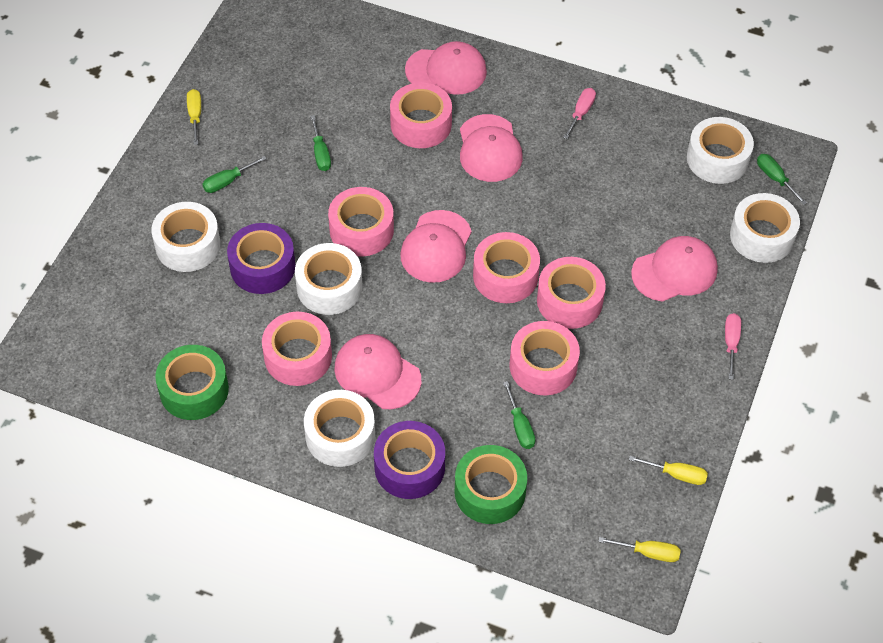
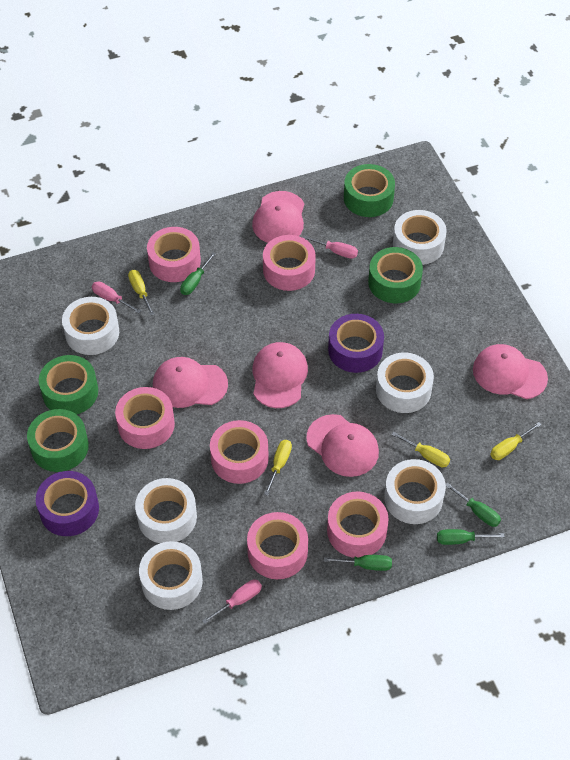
green tape: [155,345,229,420] [454,445,527,524] = 2 -> [27,409,89,472] [39,355,98,414] [344,164,395,217] [368,247,423,303] = 4
pink screwdriver: [563,88,596,139] [725,313,741,380] = 2 -> [92,281,141,313] [202,580,262,624] [303,236,358,259] = 3
white tape: [151,202,220,272] [295,243,362,315] [304,390,375,467] [687,117,754,184] [730,193,800,263] = 5 -> [62,297,119,355] [135,478,197,543] [139,541,203,610] [376,353,434,413] [384,459,446,524] [393,210,447,265] = 6
yellow screwdriver: [187,89,201,145] [598,537,680,562] [629,456,708,485] = 3 -> [128,270,155,316] [264,440,292,496] [391,432,450,467] [490,422,541,460] = 4

